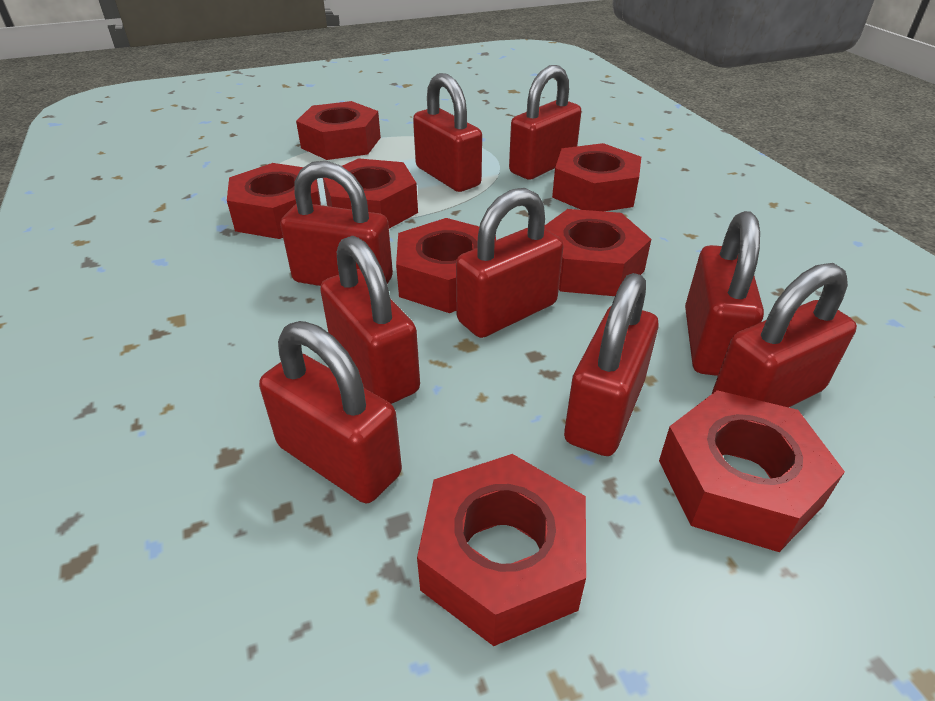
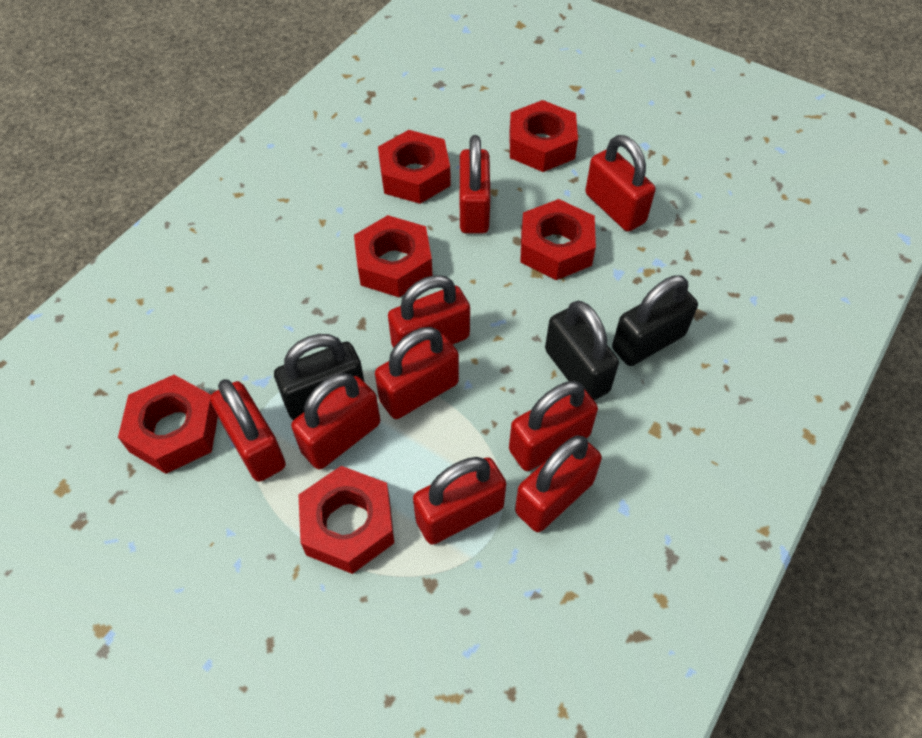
black padlock: none = 0 -> [274,334,364,420] [545,300,619,400] [612,275,698,366] = 3
red nut: [227,163,321,239] [296,101,381,160] [323,158,418,228] [396,218,496,313] [417,454,586,646] [544,209,651,296] [552,143,641,211] [659,390,845,552] = 8 -> [118,375,218,474] [298,466,394,574] [354,215,432,297] [378,130,451,204] [509,100,578,172] [520,199,596,280] = 6

